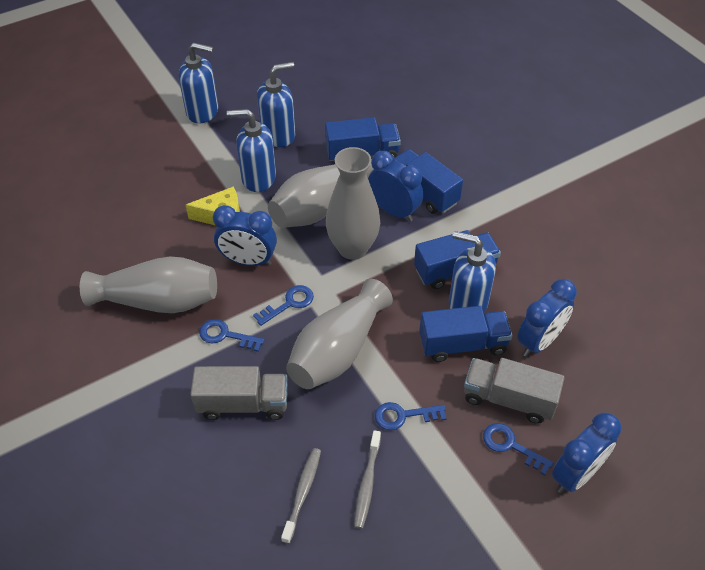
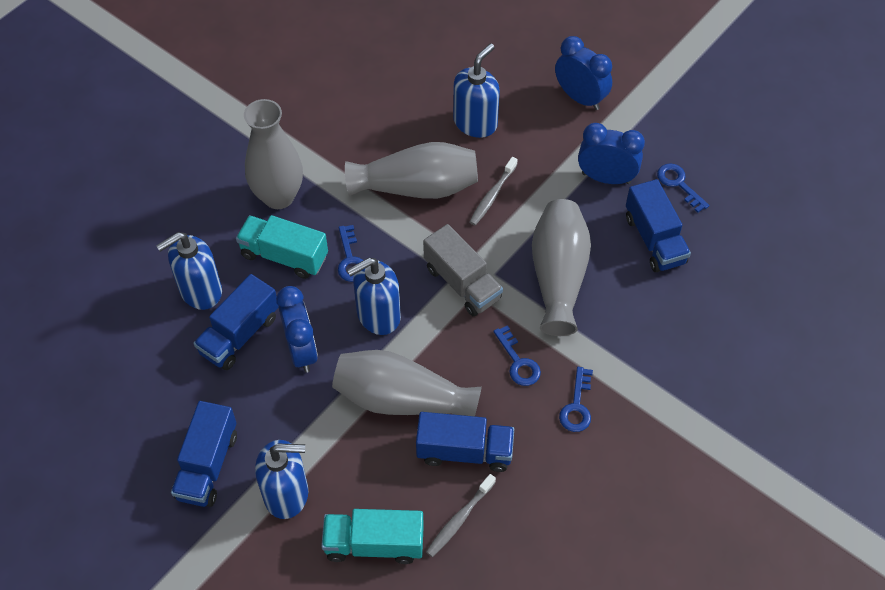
blue clock: [213,205,277,266] [368,151,424,222] [517,279,577,357] [552,412,621,493] = 4 -> [276,286,318,373] [555,36,612,110] [578,123,645,184] = 3
grey truck: [190,366,288,420] [464,358,564,424] = 2 -> [423,224,503,316] = 1
turquoise truck: none = 0 -> [236,215,328,279] [321,509,424,564] = 2
yellow cheese: [186,187,240,225] = 1 -> none = 0

